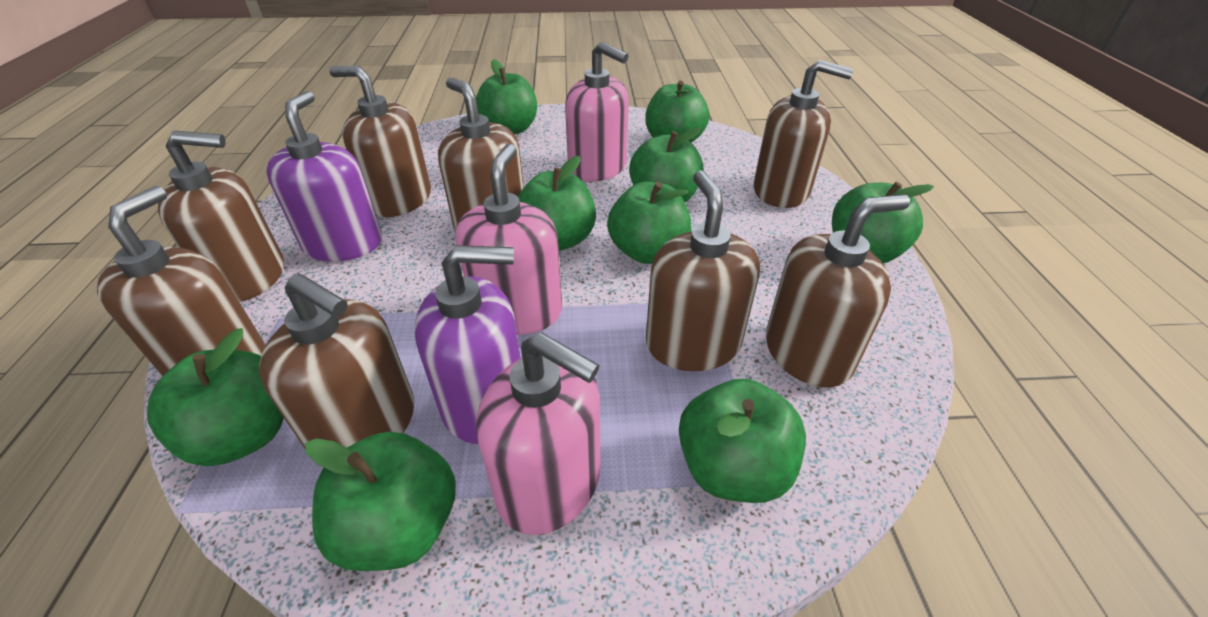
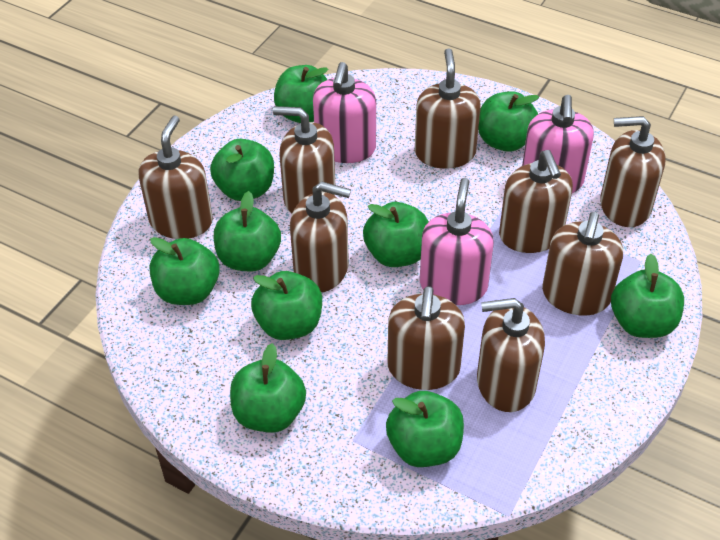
brown soap dispenser: [97,186,265,377] [158,131,284,302] [259,273,414,449] [329,65,431,217] [438,78,524,230] [646,170,760,371] [754,60,854,208] [766,194,910,387] = 8 -> [138,116,213,239] [273,106,335,214] [290,182,351,292] [388,286,465,390] [415,48,481,169] [477,298,545,412] [499,150,573,253] [542,212,623,316] [600,116,665,227] = 9
green apple: [147,328,284,466] [305,432,456,571] [476,59,537,135] [518,156,596,251] [607,182,692,264] [629,127,703,202] [645,81,709,143] [679,379,806,503] [832,182,934,263] = 9 -> [150,237,220,305] [210,139,274,201] [214,191,281,271] [230,343,306,433] [251,271,322,340] [274,65,329,123] [363,202,428,267] [386,391,464,467] [478,91,539,152] [611,254,684,338] = 10
purple soap dispenser: [267,91,382,262] [415,245,521,444] = 2 -> none = 0

